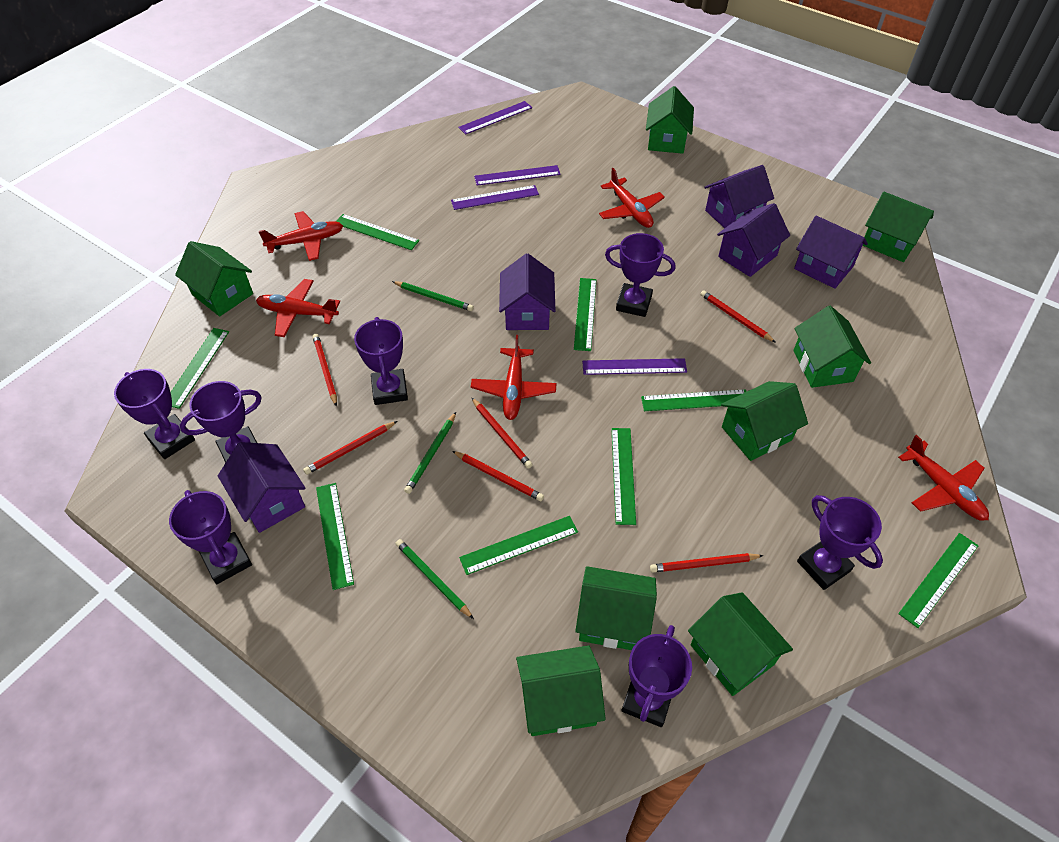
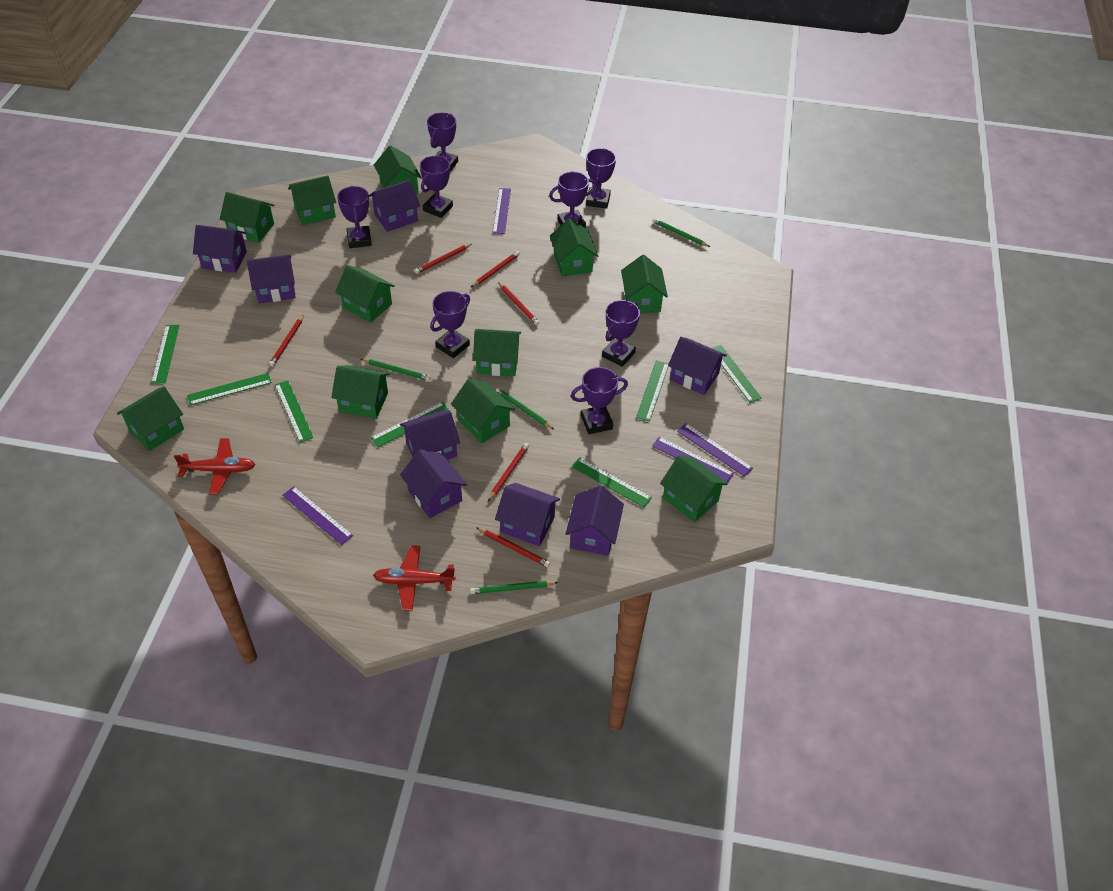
green house: [175,241,253,316] [516,645,606,736] [575,566,657,650] [646,86,694,154] [688,592,793,696] [721,381,808,461] [794,306,871,388] [863,192,934,262] = 8 -> [117,386,184,451] [220,192,275,243] [288,175,336,225] [331,365,390,419] [335,265,395,323] [374,145,422,195] [451,378,515,443] [473,329,521,376] [550,218,598,277] [621,255,668,313] [660,455,728,522] = 11
green pencil: [392,281,474,311] [395,539,474,619] [404,412,456,494] = 3 -> [361,359,431,381] [470,581,558,594] [496,388,555,430] [652,218,710,247] = 4
green ruler: [171,328,229,409] [316,483,354,590] [335,214,419,250] [459,516,578,575] [574,278,596,351] [611,428,636,525] [641,389,746,411] [898,533,979,628] = 8 -> [151,325,180,384] [187,373,272,405] [275,381,314,442] [371,402,450,447] [571,457,652,507] [636,360,669,421] [712,345,762,403] = 7
purple house: [218,442,305,533] [499,253,556,330] [704,165,774,228] [717,203,790,277] [794,216,868,289] = 5 -> [193,225,247,273] [247,255,296,303] [369,180,420,232] [400,410,460,460] [400,449,467,518] [495,483,560,546] [566,485,624,556] [668,337,727,395] = 8
purple trophy: [114,369,195,459] [169,490,252,584] [180,381,262,463] [354,317,408,405] [605,233,676,317] [622,625,692,727] [797,495,883,590] = 7 -> [337,186,372,248] [420,156,453,218] [427,113,458,172] [430,291,470,358] [549,171,597,228] [571,367,628,434] [586,148,616,209] [602,300,640,367] = 8
red plane: [256,279,340,337] [259,211,343,261] [471,335,557,420] [599,168,665,228] [898,435,989,521] = 5 -> [174,438,256,494] [373,545,456,611] = 2

